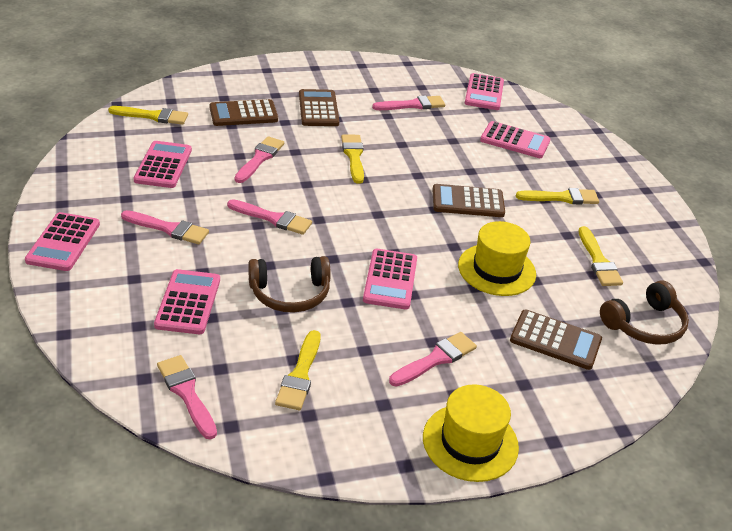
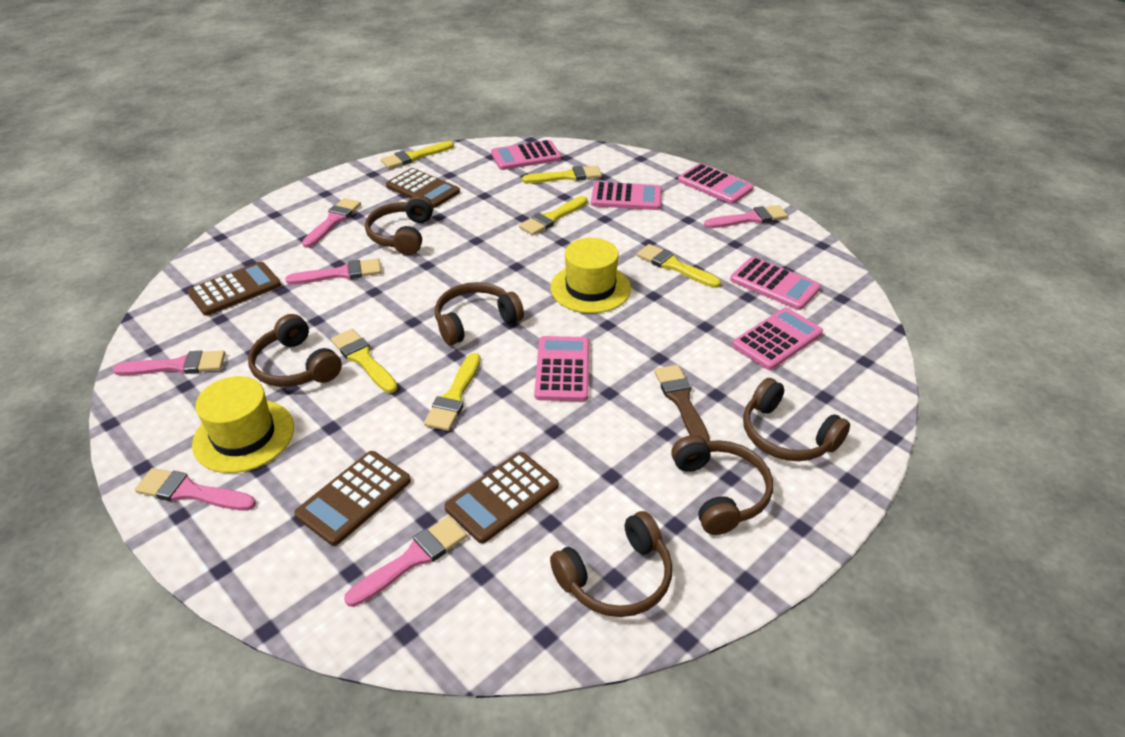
brown brush: none = 0 -> [654,365,710,441] = 1
brown headphones: [248,256,331,313] [600,280,689,345] = 2 -> [248,314,342,387] [365,195,433,255] [435,282,524,345] [550,511,672,617] [671,435,773,535] [743,378,850,461] = 6
yellow brush: [108,106,188,125] [275,330,321,410] [341,135,364,184] [516,188,599,205] [578,226,623,286] = 5 -> [331,329,398,393] [381,141,454,169] [424,353,481,431] [519,196,587,235] [522,165,602,183] [637,244,721,288] = 6

